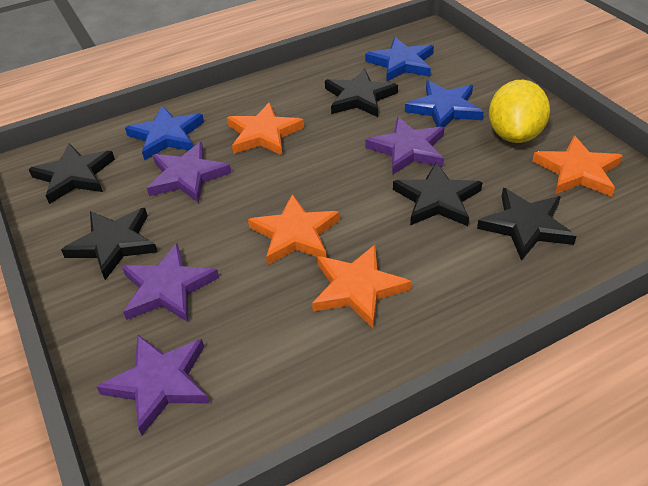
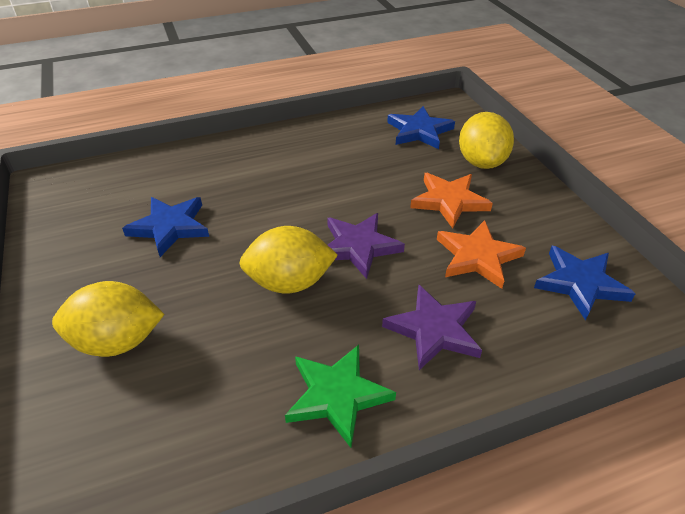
black star: [29,143,115,204] [61,208,158,280] [325,68,398,117] [393,162,483,226] [477,188,577,261] = 5 -> none = 0
green star: none = 0 -> [285,345,396,448] = 1
orange star: [227,102,304,156] [248,194,340,265] [312,245,411,328] [532,135,623,197] = 4 -> [410,173,493,228] [437,220,526,289] = 2
purple star: [96,335,209,435] [122,243,219,322] [147,142,231,203] [365,117,444,175] = 4 -> [327,213,405,279] [382,285,482,370] = 2
yellow lemon: [489,80,550,143] = 1 -> [52,281,165,357] [239,226,338,294] [459,112,514,169] = 3

